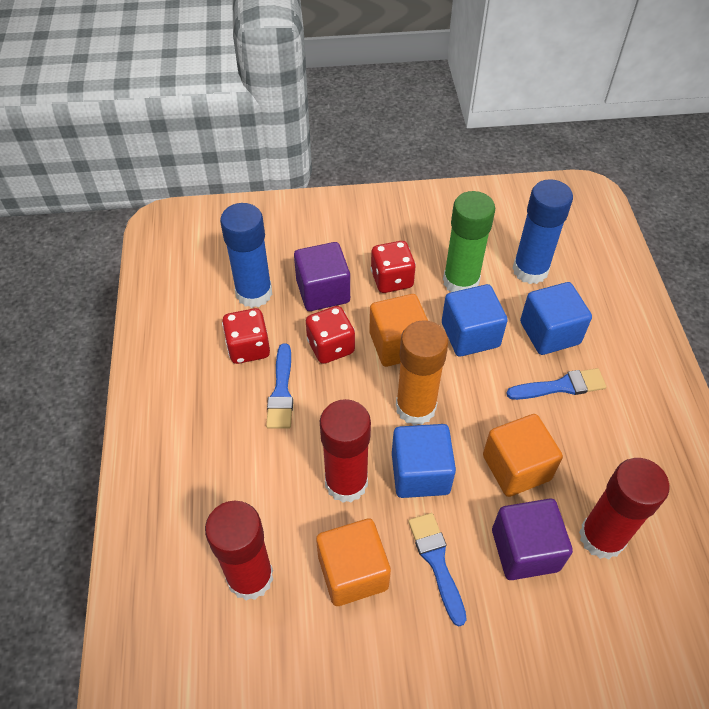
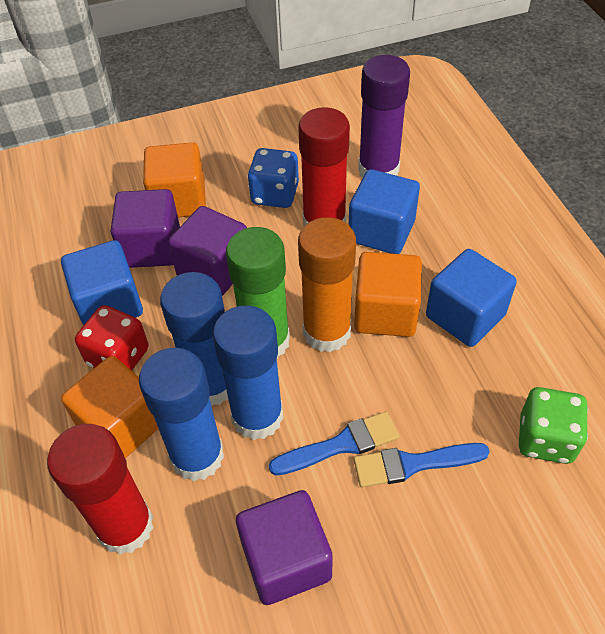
blue brush: [266,343,293,429] [408,513,467,626] [506,368,607,400] = 3 -> [269,411,400,476] [354,443,490,487] = 2
blue dice: none = 0 -> [247,148,299,208] = 1
blue glue stick: [220,203,272,308] [512,179,573,284] = 2 -> [139,348,224,481] [160,272,229,406] [213,305,283,440] = 3
green dice: none = 0 -> [519,387,588,464] = 1
purple cube: [294,242,350,311] [492,499,573,580] = 2 -> [110,189,180,268] [168,206,247,296] [236,490,333,605] = 3
purple glue stick: none = 0 -> [358,55,410,177] = 1
red dice: [222,308,270,364] [306,306,355,364] [371,241,416,293] = 3 -> [75,305,149,371] = 1
red glue stick: [205,501,273,601] [320,399,371,503] [579,458,670,559] = 3 -> [47,424,154,555] [298,107,350,228] = 2

